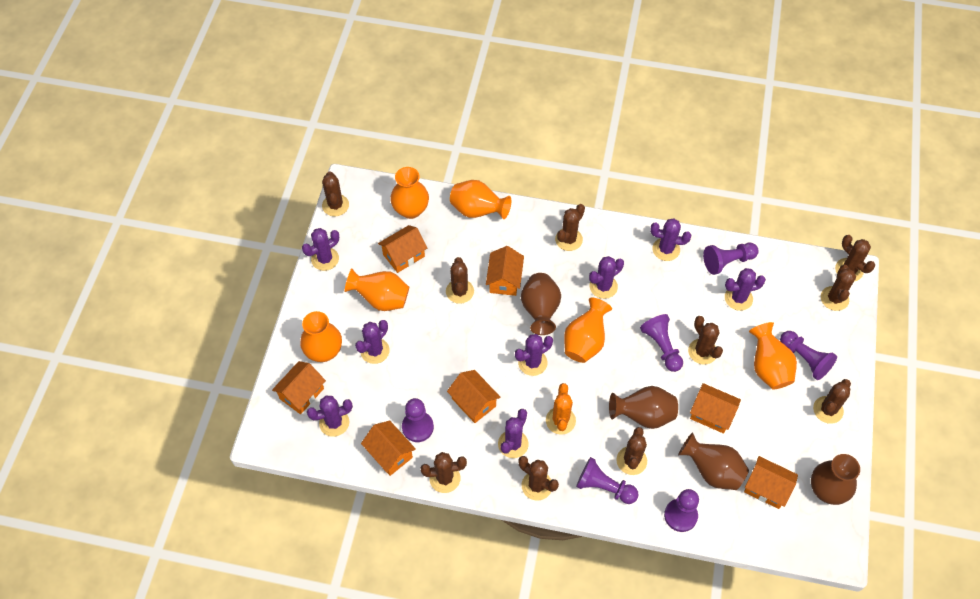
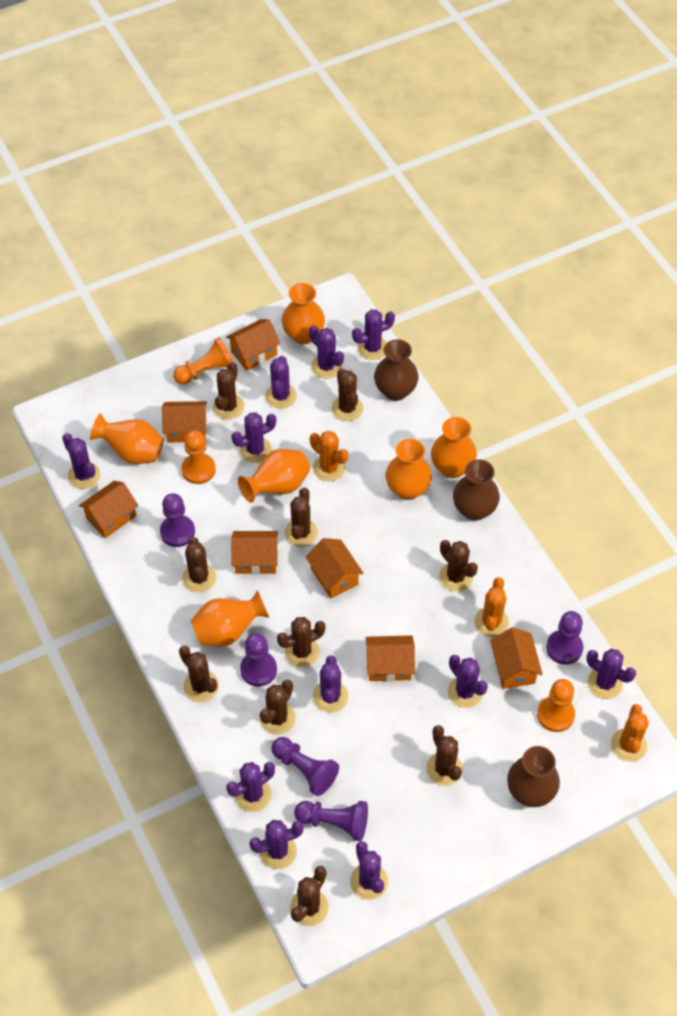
brown vase: [521,273,561,335] [609,386,678,429] [678,432,749,490] [811,454,860,505] = 4 -> [374,339,419,401] [453,459,500,521] [507,746,560,807] = 3
orange cactus: [546,383,576,435] = 1 -> [310,431,348,481] [474,577,509,637] [611,704,649,762] = 3
orange pawn: none = 0 -> [173,337,233,385] [181,430,216,484] [537,679,575,732] = 3
purple cactus: [302,228,339,271] [307,395,353,437] [355,320,390,364] [498,409,529,458] [515,334,553,376] [589,256,624,299] [650,218,691,261] [725,268,766,311] = 8 -> [62,433,100,489] [226,762,275,812] [231,413,276,463] [249,820,304,869] [265,356,297,409] [309,325,344,379] [313,656,349,713] [350,841,388,900] [352,310,395,360] [448,655,488,708] [586,649,636,699] = 11
purple pawn: [402,398,434,442] [576,457,639,504] [640,314,683,372] [664,489,699,532] [703,242,758,275] [780,331,837,380] = 6 -> [160,493,195,547] [240,633,277,687] [271,737,339,796] [294,801,368,841] [546,611,583,665] = 5

